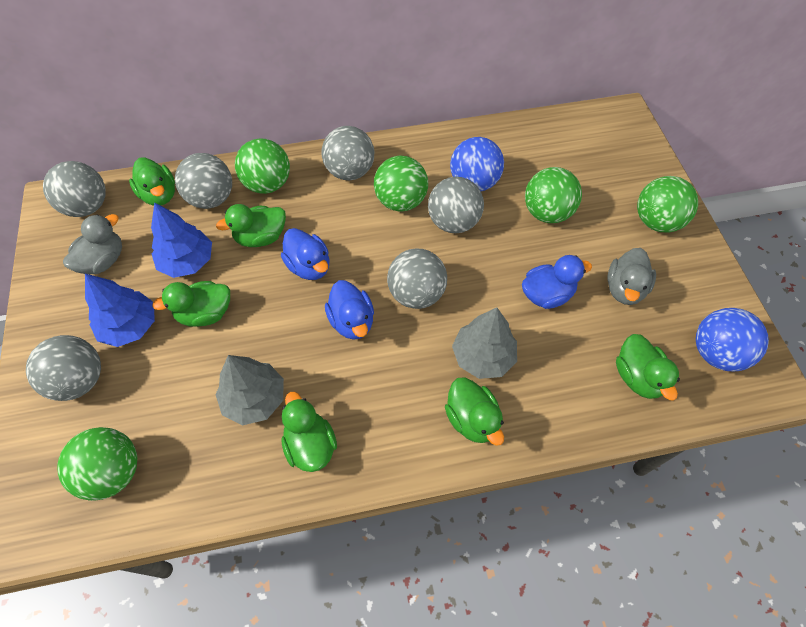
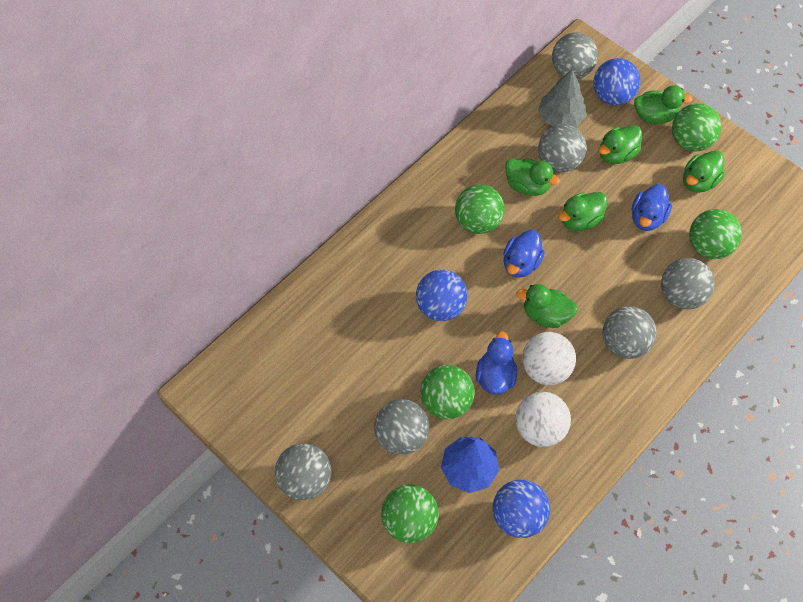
blue ball: [450,137,504,191] [696,308,769,371] = 2 -> [416,270,468,321] [493,480,550,538] [593,58,641,105] = 3
blue tree: [85,274,155,347] [151,203,212,278] = 2 -> [441,436,499,493] = 1
grey duck: [63,214,122,274] [607,248,656,305] = 2 -> none = 0
grey tree: [215,355,284,426] [452,308,517,379] = 2 -> [538,69,587,127] = 1
white ball: none = 0 -> [515,392,571,447] [522,332,576,385] = 2

